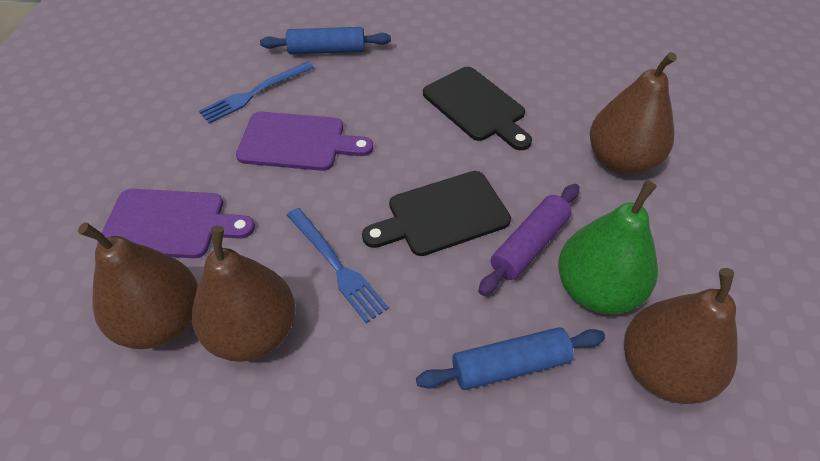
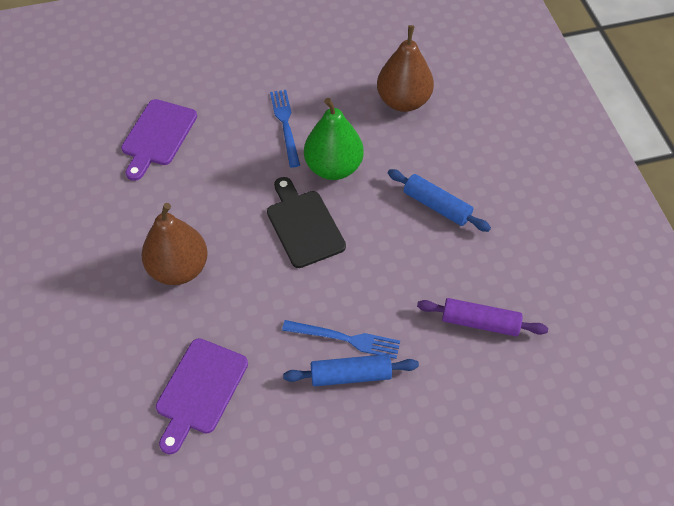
black cutting board: [362,171,511,256] [423,67,532,150] = 2 -> [267,177,346,268] = 1
brown pear: [78,222,198,349] [192,226,296,362] [590,52,677,175] [624,268,738,404] = 4 -> [141,203,208,285] [377,25,434,112] = 2

